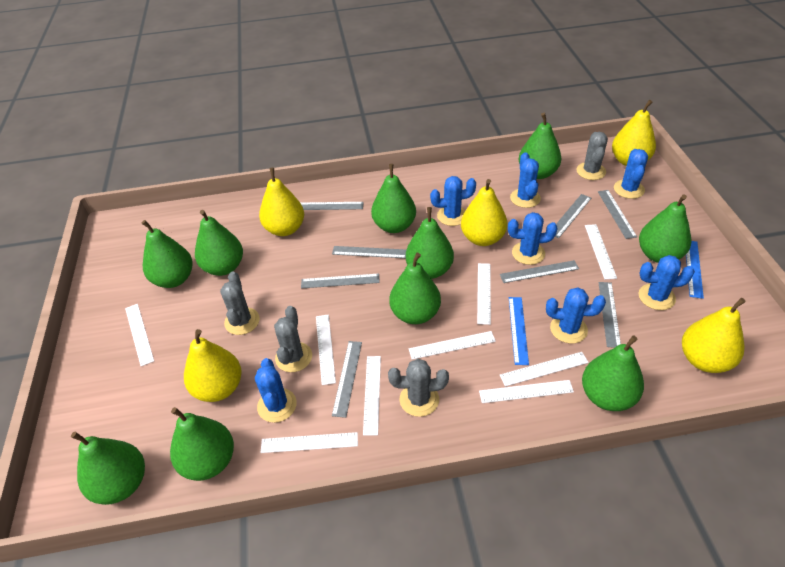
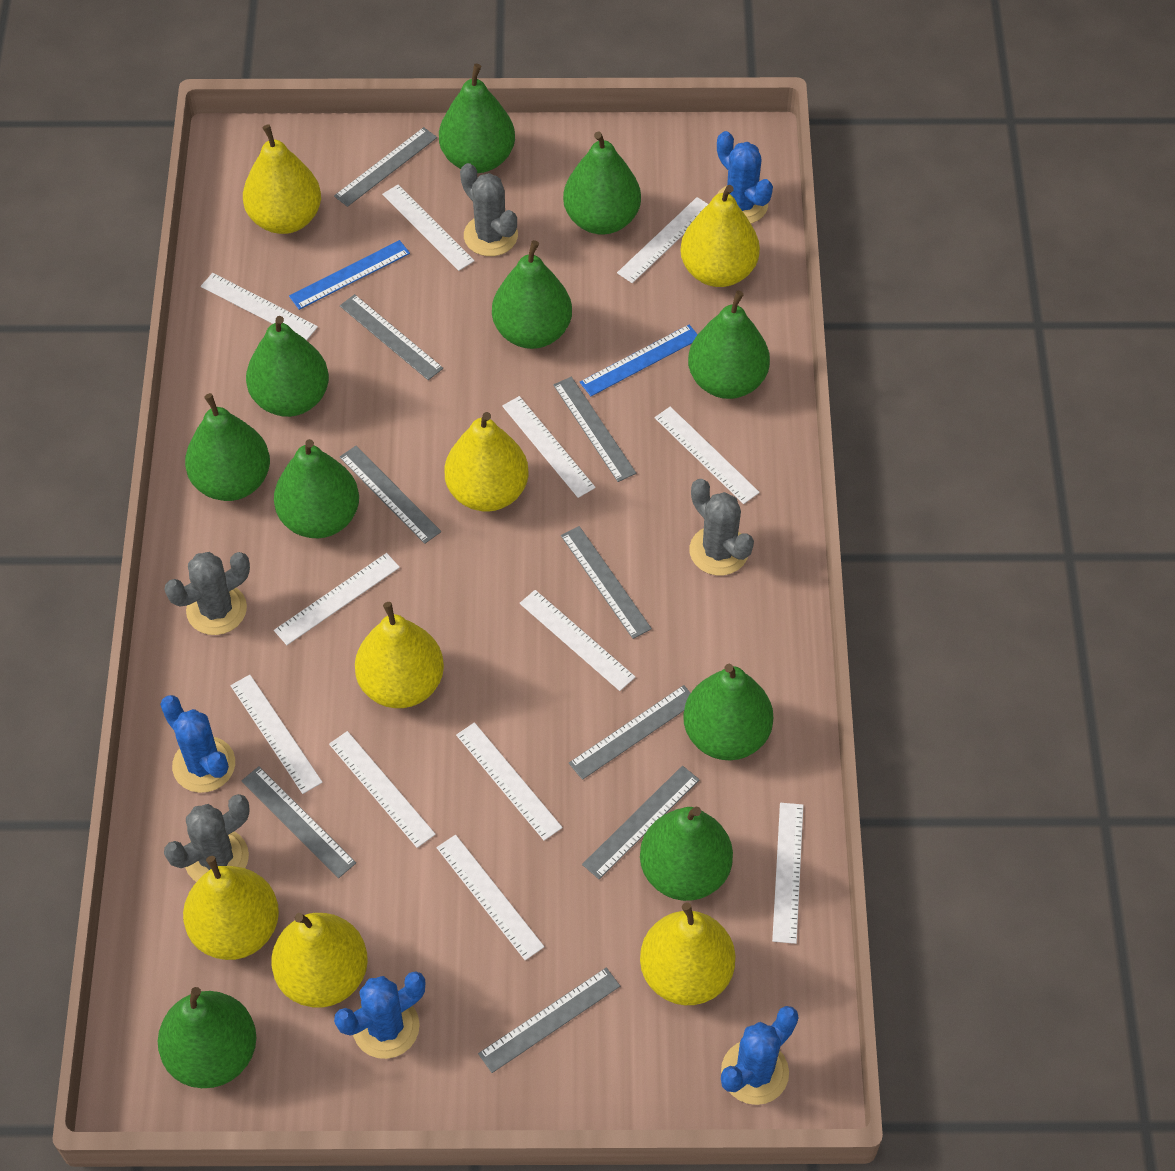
blue cactus: [255,358,297,423] [430,176,476,226] [508,212,558,265] [510,152,541,208] [546,287,606,344] [614,149,648,199] [639,255,695,310] = 7 -> [160,695,235,793] [334,971,425,1059] [717,131,773,224] [721,1006,799,1105] = 4
grey ruler: [301,202,364,210] [301,273,380,288] [332,246,406,258] [332,341,362,418] [500,260,579,283] [555,194,591,238] [598,190,637,239] [598,282,621,348] = 8 -> [241,766,356,878] [334,127,437,207] [339,446,441,544] [340,294,443,380] [478,967,620,1073] [553,377,636,482] [561,526,652,639] [569,685,691,780] [582,766,700,879] = 9
white ruler: [125,304,154,366] [260,432,358,453] [316,314,336,385] [363,356,381,436] [409,331,496,360] [477,263,491,325] [479,380,574,403] [500,352,589,387] [585,224,617,279] = 9 -> [201,273,318,340] [230,675,323,794] [274,553,400,645] [329,731,436,848] [382,185,475,271] [437,835,544,961] [456,722,563,841] [502,396,596,498] [520,590,635,691] [617,197,708,283] [654,407,760,504] [772,803,803,944] = 12
yellow pear: [184,329,242,402] [259,168,304,236] [461,179,508,246] [612,100,656,166] [682,298,746,373] = 5 -> [183,856,279,960] [243,124,321,234] [271,913,368,1008] [355,602,444,708] [444,412,529,512] [640,903,735,1005] [680,185,760,287] = 7

